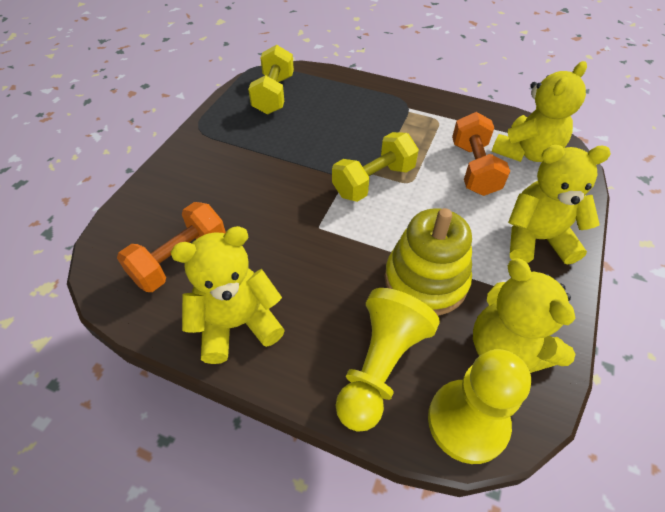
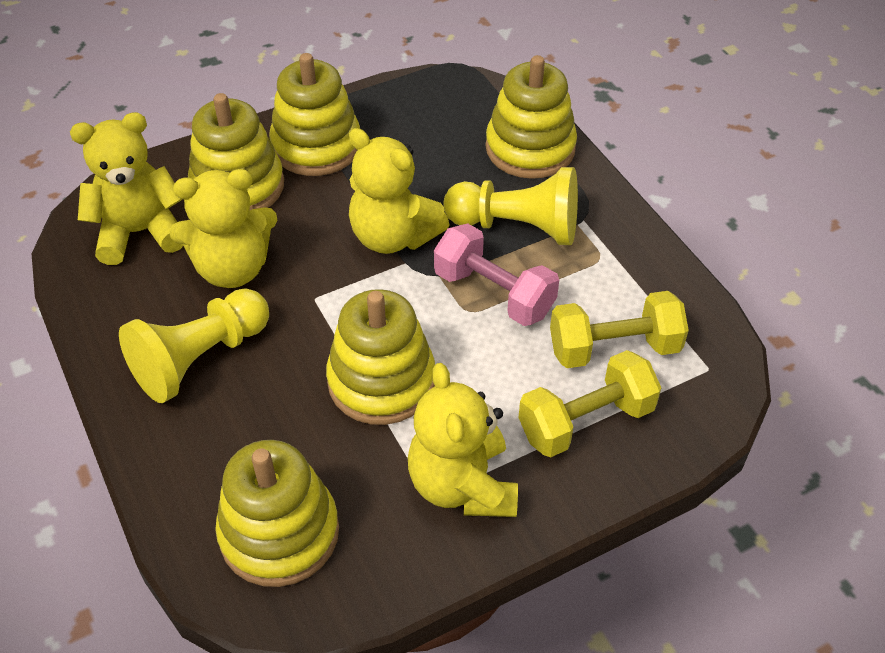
orange dumbbell: [117,202,226,292] [452,112,510,196] = 2 -> none = 0
pink dumbbell: none = 0 -> [434,223,559,326] = 1
yellow stacking toy: [385,208,472,316] = 1 -> [188,93,284,210] [215,440,339,587] [270,53,360,176] [326,289,435,425] [485,55,577,179] = 5

